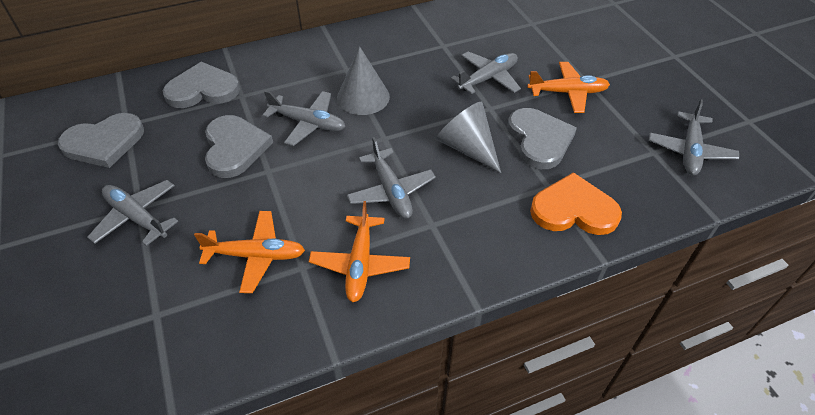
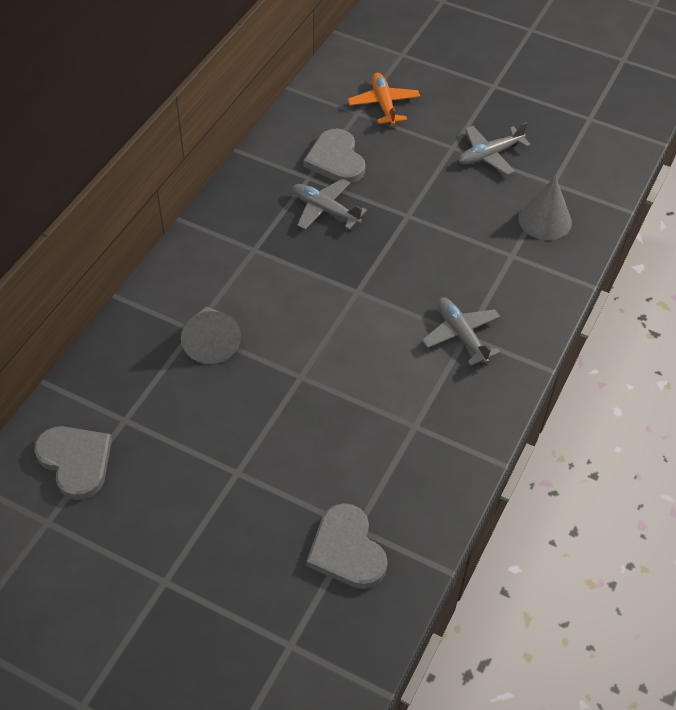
grey heart: [58,113,144,168] [163,62,240,108] [205,115,273,178] [507,108,577,169] = 4 -> [34,426,112,500] [303,128,365,183] [306,503,388,589] = 3
grey plane: [88,180,179,246] [262,90,345,146] [347,137,436,219] [450,51,521,94] [649,100,739,175] = 5 -> [292,179,367,230] [422,297,501,366] [459,122,531,175] = 3
orange heart: [530,172,622,235] = 1 -> none = 0
orange plane: [194,211,305,293] [309,201,410,302] [527,62,610,113] = 3 -> [348,73,420,125] = 1

